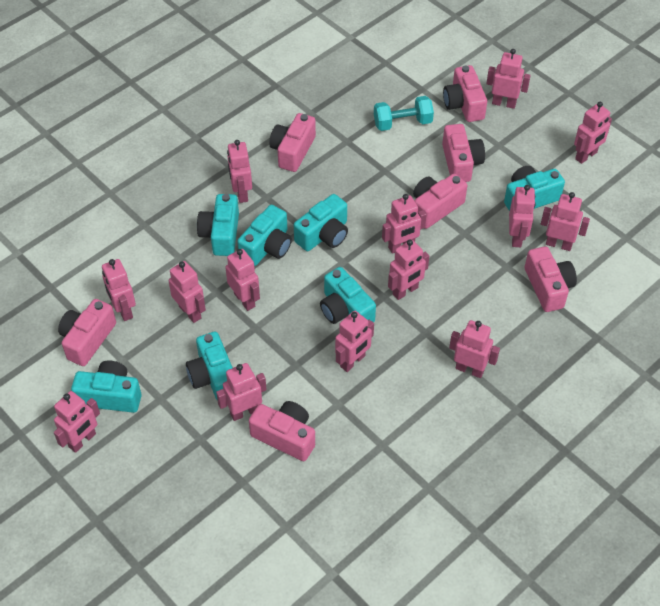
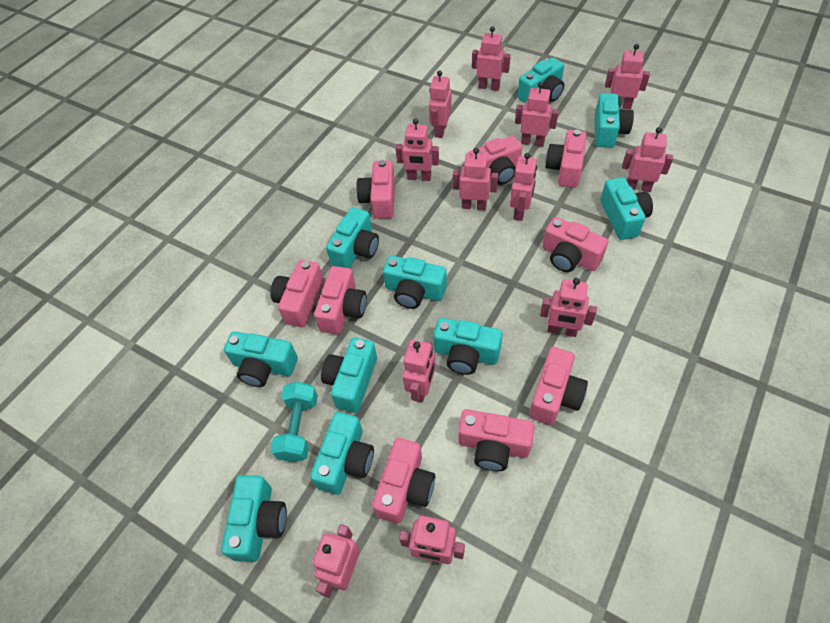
pink camera: [58,299,116,366] [249,401,315,461] [269,113,316,172] [413,174,467,229] [442,124,485,182] [443,65,487,122] [525,246,577,312] = 7 -> [270,260,324,327] [314,266,367,334] [356,160,395,219] [372,438,435,524] [458,409,535,471] [468,136,522,185] [529,347,588,425] [542,217,608,272] [545,130,587,188] = 9
pink robot: [54,391,100,453] [102,259,136,321] [169,261,206,323] [216,363,267,421] [225,249,260,311] [227,140,252,203] [335,311,374,372] [382,194,427,254] [388,240,429,300] [449,320,500,378] [486,49,531,109] [509,185,536,247] [541,192,590,251] [574,102,612,164] = 14 -> [312,524,360,598] [395,118,439,181] [399,516,465,564] [403,340,436,403] [429,70,452,138] [453,148,498,210] [472,26,511,91] [510,153,537,221] [515,82,559,147] [540,278,597,337] [605,44,650,109] [622,127,673,192] = 12
turquoise camera: [71,360,142,413] [186,331,233,401] [197,194,239,256] [237,205,292,266] [294,194,348,251] [320,267,376,324] [504,166,565,211] = 7 -> [221,475,287,562] [224,332,298,387] [310,412,374,495] [321,337,377,413] [326,207,379,268] [383,256,447,309] [433,318,503,375] [517,57,564,103] [595,93,634,148] [600,177,653,240] = 10

